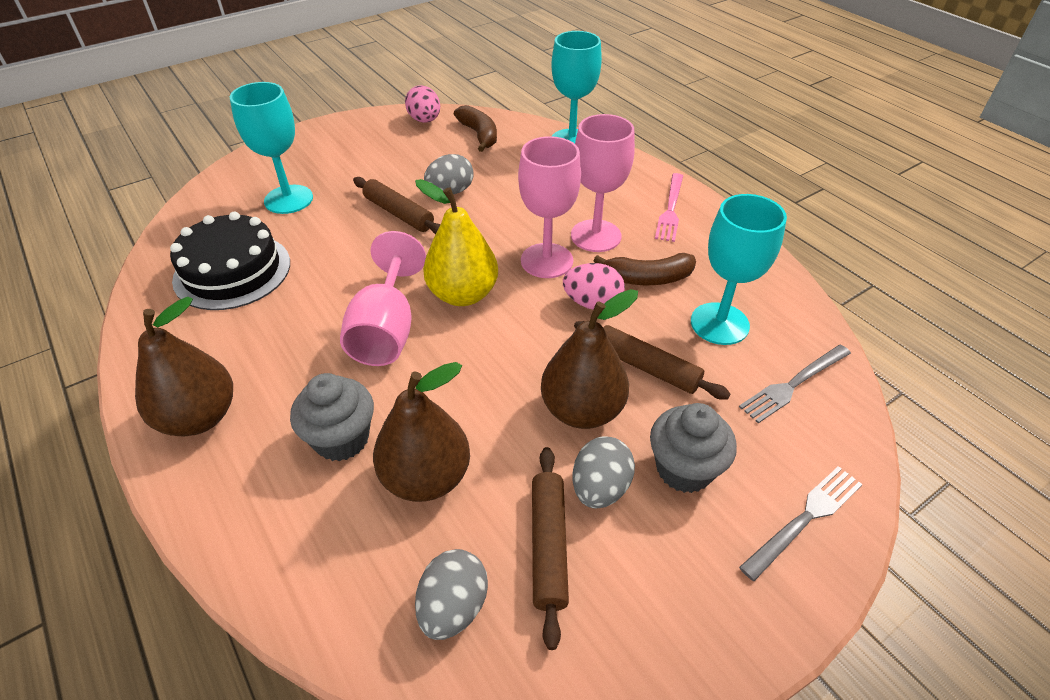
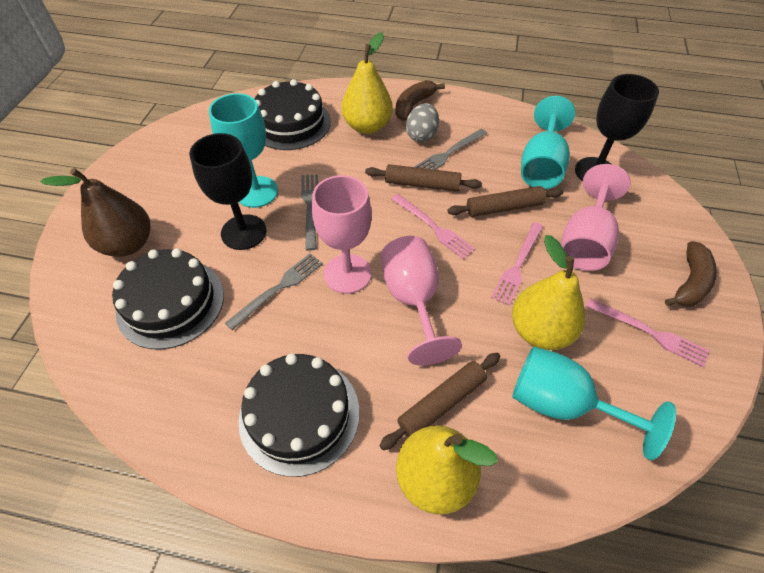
black cake: [170,212,290,310] = 1 -> [112,248,224,350] [239,354,359,477] [255,79,331,150] = 3
black goblet: none = 0 -> [189,133,267,250] [575,74,659,181] = 2
brown pear: [135,297,233,436] [373,362,470,502] [541,289,638,429] = 3 -> [40,168,150,257] = 1
grey cupcake: [290,373,374,461] [650,403,737,493] = 2 -> none = 0
grey egg: [415,549,488,640] [424,154,474,194] [573,436,635,509] = 3 -> [406,103,439,142] = 1
grey fork: [739,345,851,423] [739,466,863,581] = 2 -> [225,253,323,330] [302,174,318,251] [414,129,487,170] = 3
pink egg: [405,85,440,123] [563,263,625,310] = 2 -> none = 0
pink fork: [655,173,683,242] = 1 -> [391,194,475,259] [491,222,543,306] [586,298,709,367] = 3
yellow pear: [415,179,498,306] = 1 -> [342,32,393,134] [396,425,497,515] [512,235,585,350] = 3

